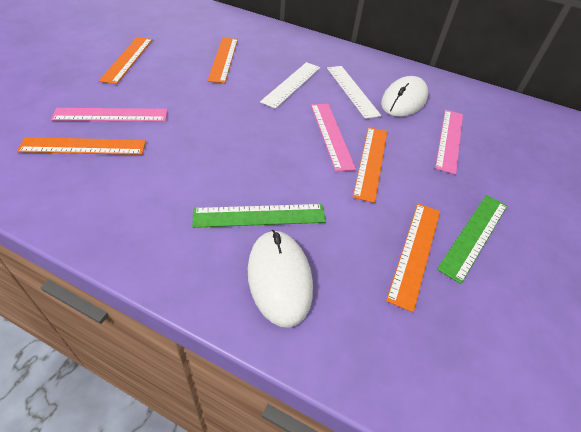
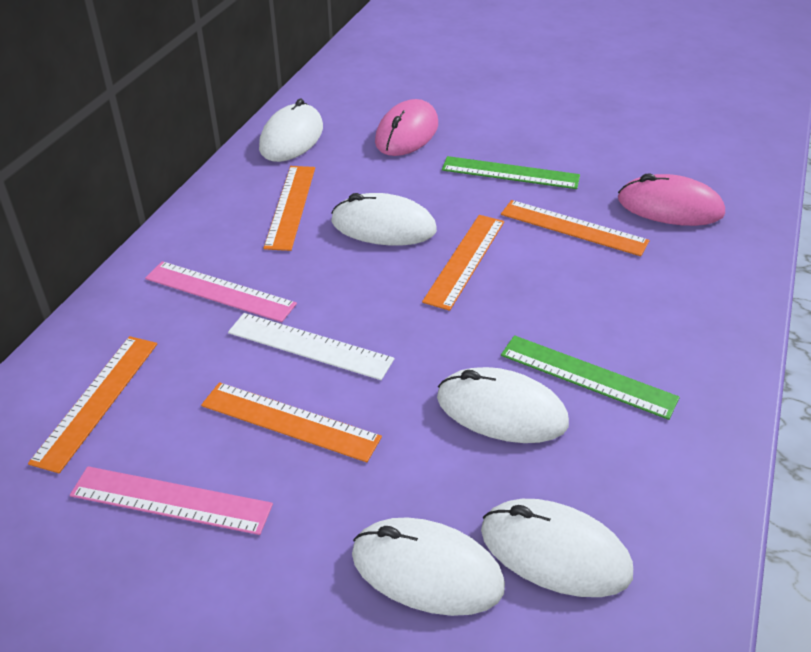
pink mouse: none = 0 -> [375,99,438,156] [618,174,725,226] = 2
pink ruler: [51,108,168,122] [311,104,356,172] [435,110,463,174] = 3 -> [70,466,273,535] [145,261,297,322] = 2
white mouse: [248,230,313,328] [381,76,428,117] = 2 -> [259,99,323,162] [331,193,437,245] [352,517,505,616] [437,367,569,443] [481,499,633,597] = 5
white ruler: [260,62,321,109] [327,66,381,119] = 2 -> [228,313,394,380] = 1

